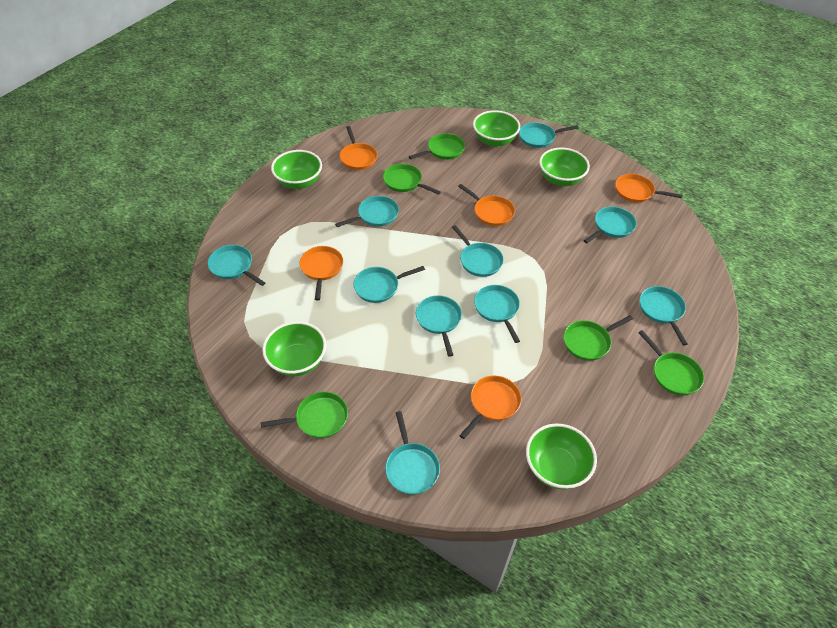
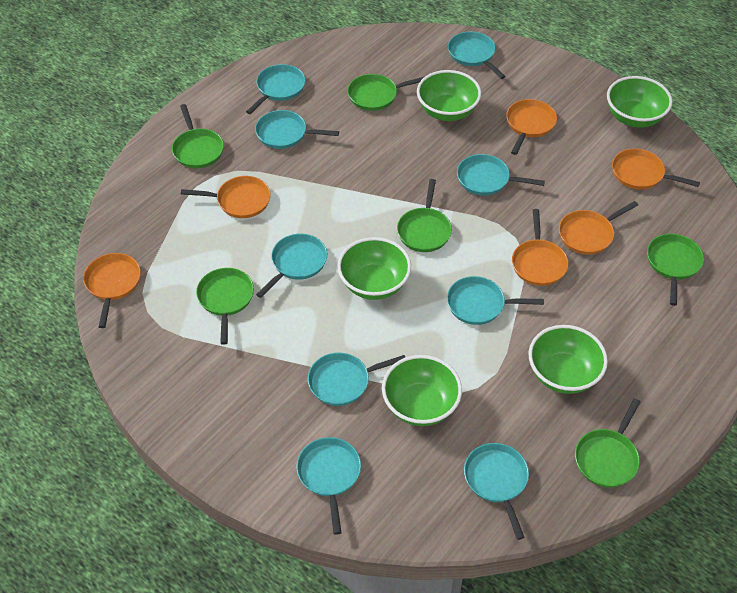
green pan: [261,392,348,438] [383,164,441,195] [409,133,465,160] [564,315,633,361] [638,330,704,395] = 5 -> [172,104,224,168] [196,268,254,345] [348,74,424,111] [397,179,452,252] [575,399,640,488] [647,234,704,306] = 6
orange pan: [300,246,343,300] [340,126,377,170] [458,184,515,226] [459,376,521,439] [615,174,683,203] = 5 -> [83,253,141,328] [181,176,271,218] [506,99,557,155] [512,209,568,286] [559,201,638,255] [612,148,700,189] = 6
turquoise pan: [208,245,265,286] [335,196,399,227] [353,266,425,303] [385,411,440,494] [416,295,462,357] [452,225,504,277] [474,285,520,343] [519,122,579,148] [584,206,637,243] [639,286,688,346] = 10 -> [246,64,306,114] [255,110,339,149] [256,234,327,298] [297,437,361,535] [308,353,405,406] [447,276,544,325] [448,31,506,79] [457,154,545,196] [464,443,529,540] = 9

